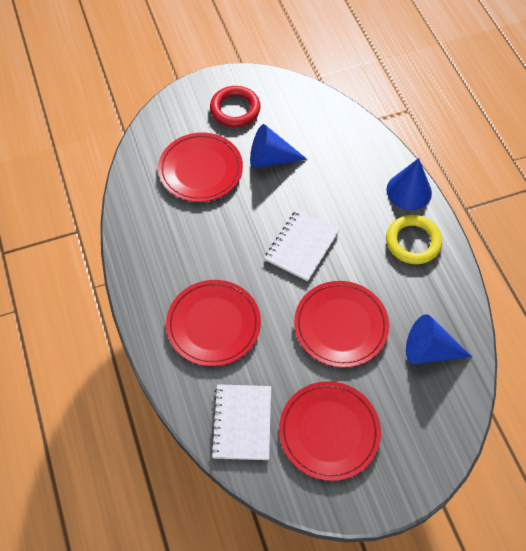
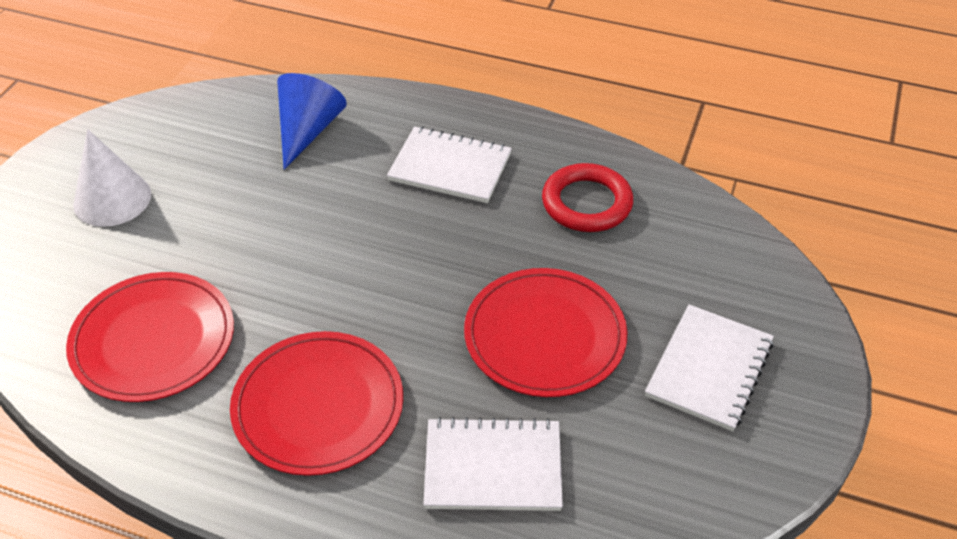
blue cone: [250,124,307,168] [386,158,432,210] [406,314,472,364] = 3 -> [277,73,347,169] = 1
red plate: [158,133,243,202] [166,280,261,366] [279,381,381,481] [294,281,389,367] = 4 -> [66,272,234,402] [230,331,403,476] [464,268,627,397] = 3
white cone: none = 0 -> [73,129,151,227] = 1
white notebook: [211,384,271,460] [265,209,340,282] = 2 -> [387,126,512,203] [423,417,563,511] [645,304,774,431] = 3
yellow ring: [386,215,442,264] = 1 -> none = 0

